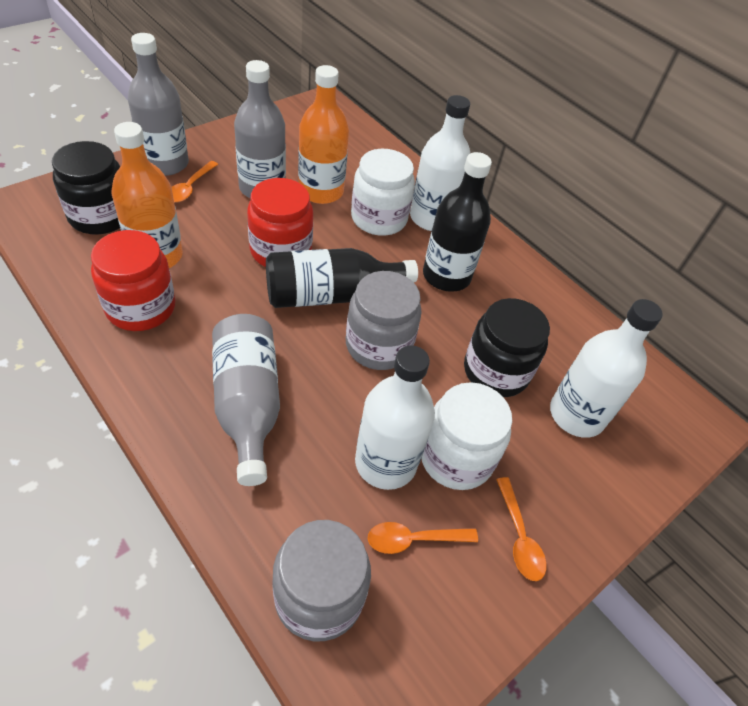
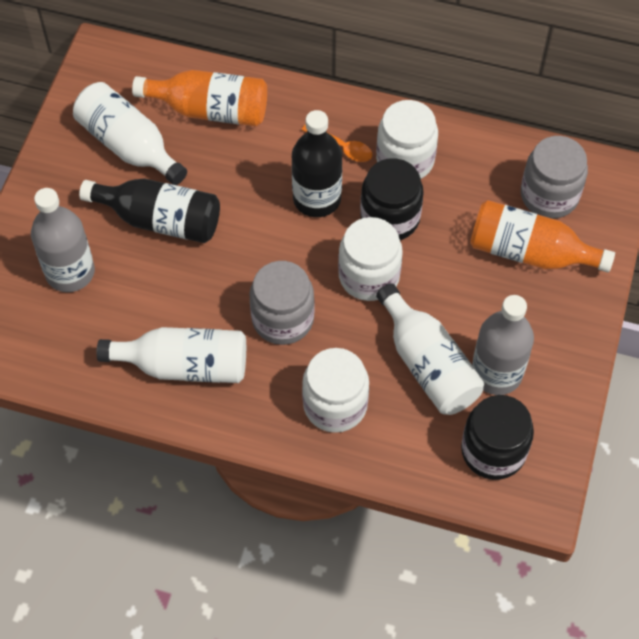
grey bottle: [128,33,189,176] [212,314,280,486] [234,60,286,198] = 3 -> [31,188,95,292] [472,295,534,395] = 2
orange spoon: [172,161,219,203] [368,522,478,554] [496,477,547,581] = 3 -> [302,124,372,162] = 1
red jar: [91,230,175,331] [247,178,313,267] = 2 -> none = 0
white jar: [351,149,415,236] [421,382,512,490] = 2 -> [302,348,369,433] [338,217,403,301] [376,100,438,179] = 3

